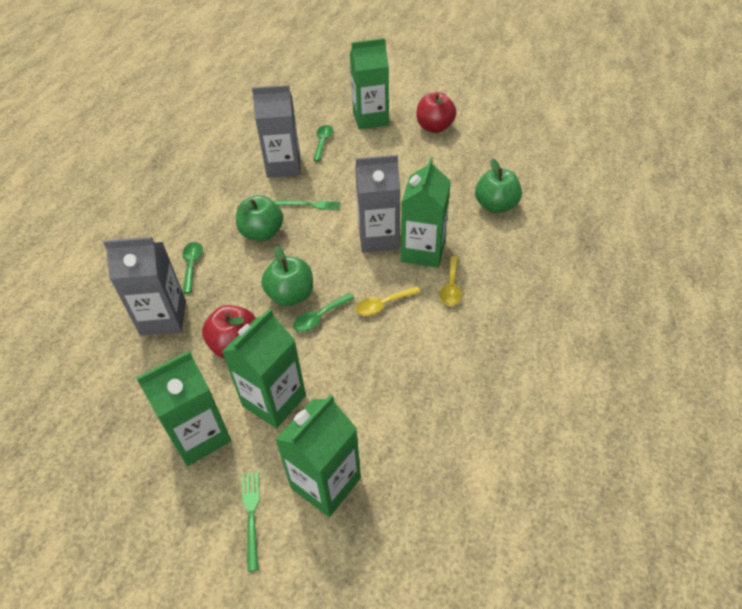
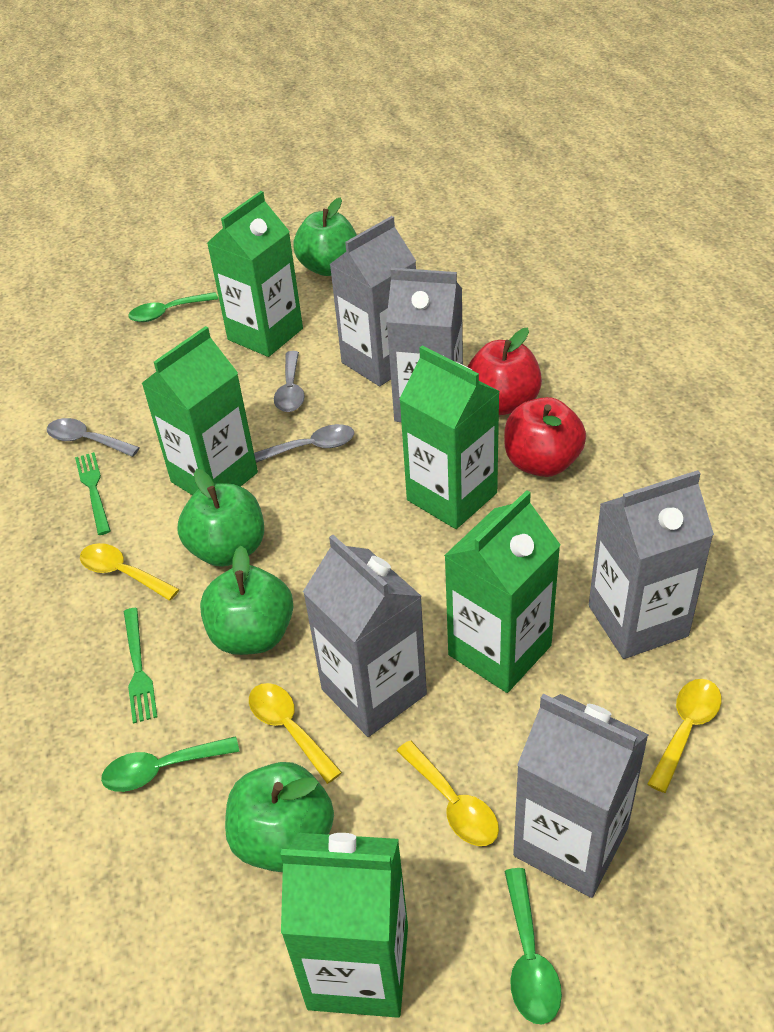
green apple: [236,195,283,241] [261,246,313,306] [475,158,522,213] = 3 -> [177,469,264,567] [200,546,294,655] [225,762,334,872] [293,198,357,276] = 4
grey carton: [103,237,186,336] [252,85,300,178] [355,155,400,253] = 3 -> [303,535,427,737] [330,216,416,386] [386,268,463,422] [513,694,649,898] [589,470,714,659] = 5
grey spoon: none = 0 -> [47,418,140,457] [254,424,354,463] [274,351,305,412] = 3
yellow spoon: [355,286,421,316] [440,256,462,306] = 2 -> [80,543,179,601] [249,683,342,784] [397,740,499,846] [647,679,721,793] = 4

